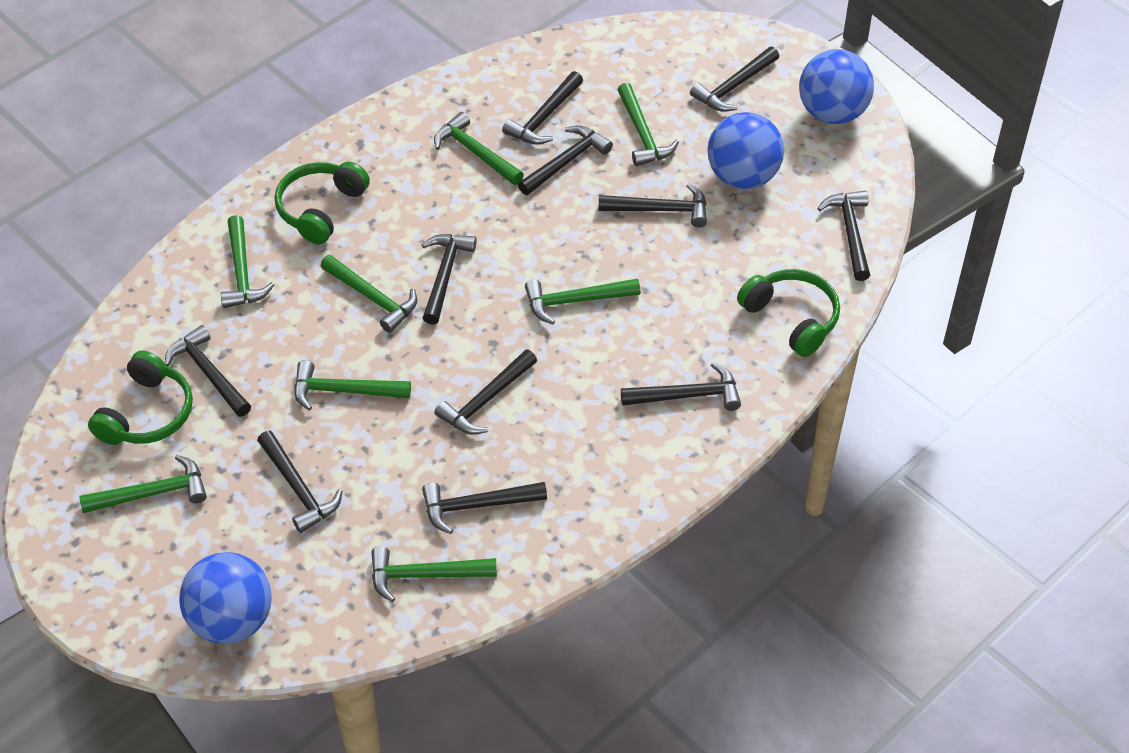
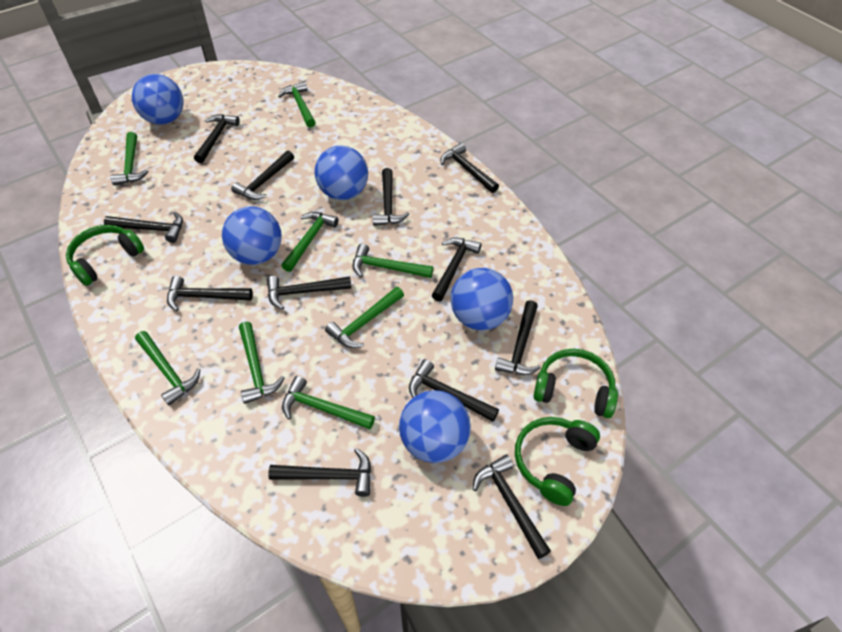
black hammer: [165,325,251,417] [257,431,342,533] [422,234,477,325] [422,482,547,534] [434,349,537,434] [502,71,583,145] [518,125,613,195] [598,183,707,227] [621,362,741,411] [690,47,779,112] [817,191,870,281] = 11 -> [104,212,183,243] [167,276,253,312] [194,114,240,163] [231,151,294,200] [267,276,352,310] [268,448,371,497] [373,168,409,226] [409,359,499,422] [432,237,482,301] [440,143,499,193] [473,454,551,559] [495,300,541,375] = 12
blue ball: [179,552,272,644] [707,112,784,189] [799,49,874,124] = 3 -> [132,74,184,125] [222,206,282,265] [314,145,368,200] [399,390,471,463] [451,268,513,330] = 5

